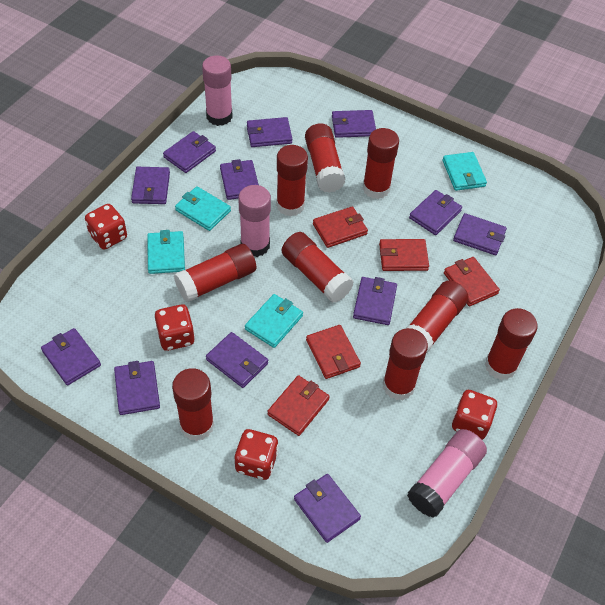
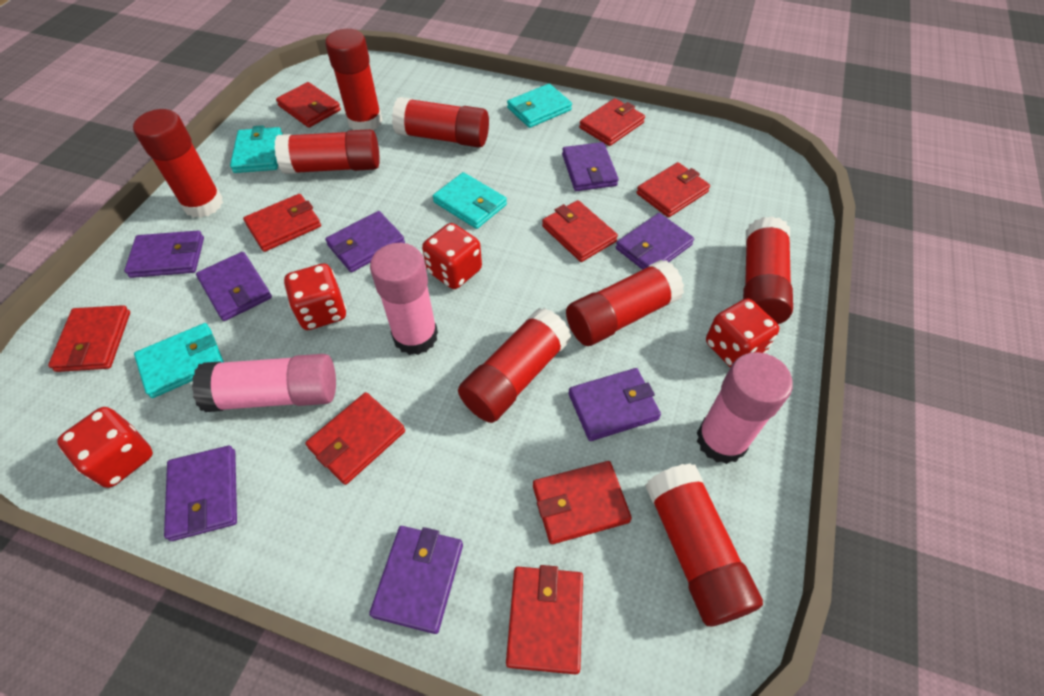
purple wallet: [41,328,101,385] [114,361,160,415] [131,167,170,204] [163,131,216,173] [206,332,268,388] [220,159,259,200] [247,117,292,147] [294,474,361,543] [332,110,376,138] [353,277,397,325] [409,190,462,235] [453,213,507,255] = 12 -> [124,231,204,278] [164,446,237,541] [196,252,272,321] [325,211,405,272] [369,526,463,634] [562,142,619,191] [568,368,661,441] [616,213,694,270] = 8
red glue stick: [172,368,214,441] [174,244,256,302] [276,145,308,216] [282,232,354,303] [305,123,345,193] [363,128,399,199] [383,328,428,400] [405,280,469,353] [485,308,538,380] = 9 -> [133,109,223,218] [274,129,380,174] [325,29,383,130] [392,97,489,148] [458,308,571,423] [566,260,684,346] [645,463,763,626] [743,216,793,324] = 8
red wallet: [267,375,330,436] [306,325,361,379] [313,206,368,248] [379,239,429,271] [444,257,500,306] = 5 -> [48,305,130,372] [243,194,321,252] [276,82,341,128] [305,392,405,485] [506,565,583,675] [533,461,632,544] [542,200,618,262] [579,98,645,146] [636,162,710,217] = 9

